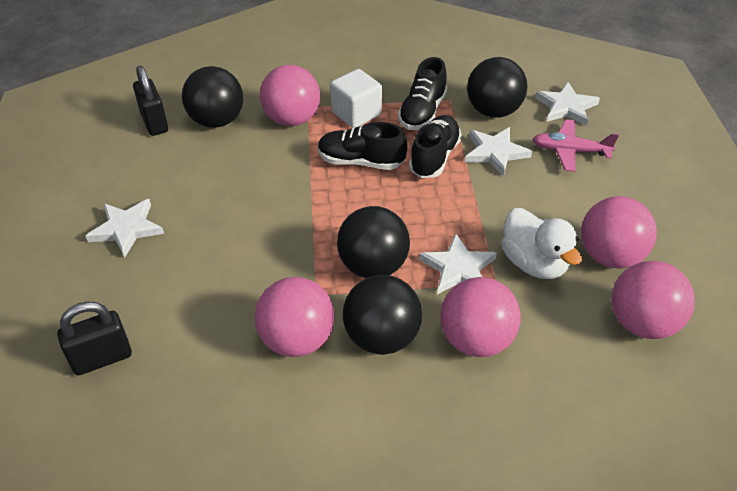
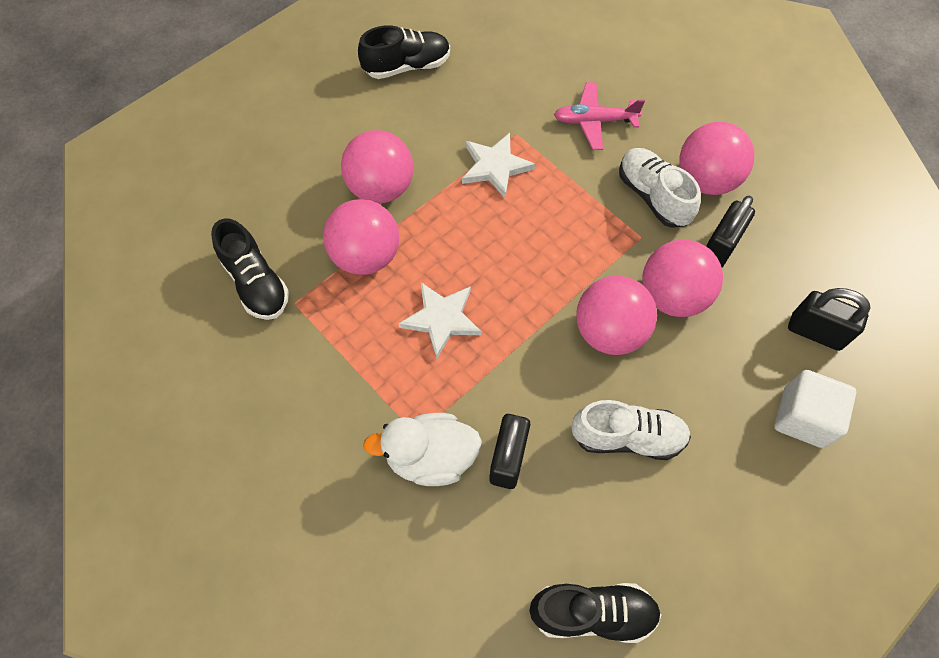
black ball: [182,66,243,128] [337,206,410,278] [343,275,422,355] [467,57,527,118] = 4 -> none = 0
black padlock: [57,302,132,375] [133,66,168,136] = 2 -> [489,414,530,489] [706,195,755,268] [788,288,871,351] = 3
white shoe: none = 0 -> [571,400,691,460] [619,148,701,228] = 2
white star: [86,199,164,258] [419,233,497,294] [465,127,532,177] [535,82,600,126] = 4 -> [398,282,482,359] [462,133,535,198] = 2

